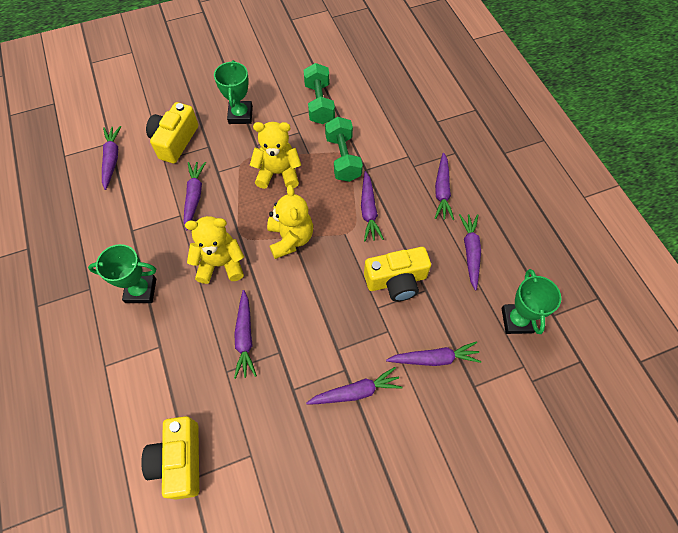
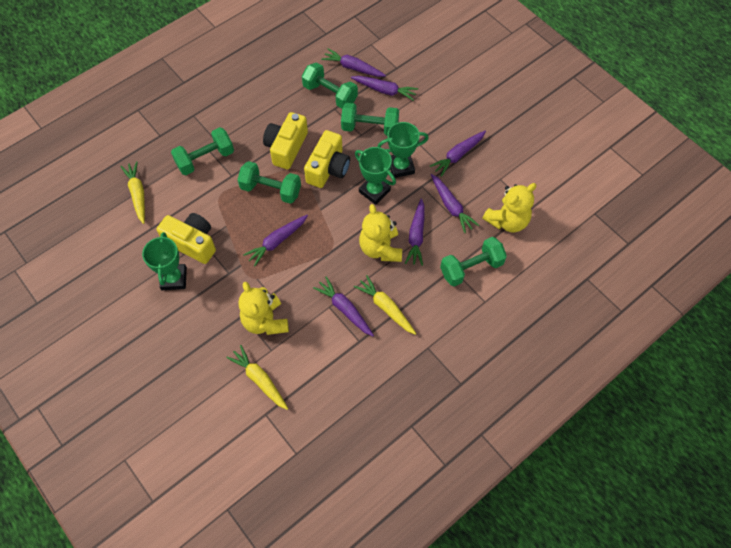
green dumbbell: [304,63,335,124] [325,117,363,182] = 2 -> [171,127,234,175] [237,161,301,204] [302,62,358,109] [341,103,399,136] [440,237,507,286] = 5
purple carrot: [102,126,121,190] [184,162,206,231] [234,290,257,379] [306,367,403,405] [361,171,384,241] [386,341,481,366] [435,153,454,220] [459,214,481,291] = 8 -> [243,215,308,267] [313,276,374,336] [321,49,386,77] [351,76,418,101] [405,198,425,266] [430,131,486,177] [431,174,479,233] = 7
yellow carrot: none = 0 -> [120,161,145,224] [226,345,288,410] [354,275,416,335] = 3

